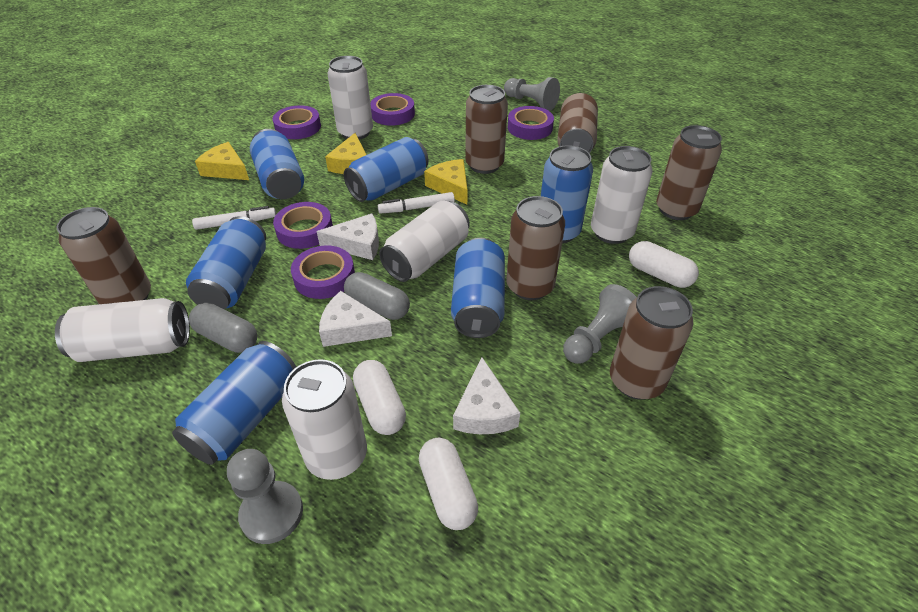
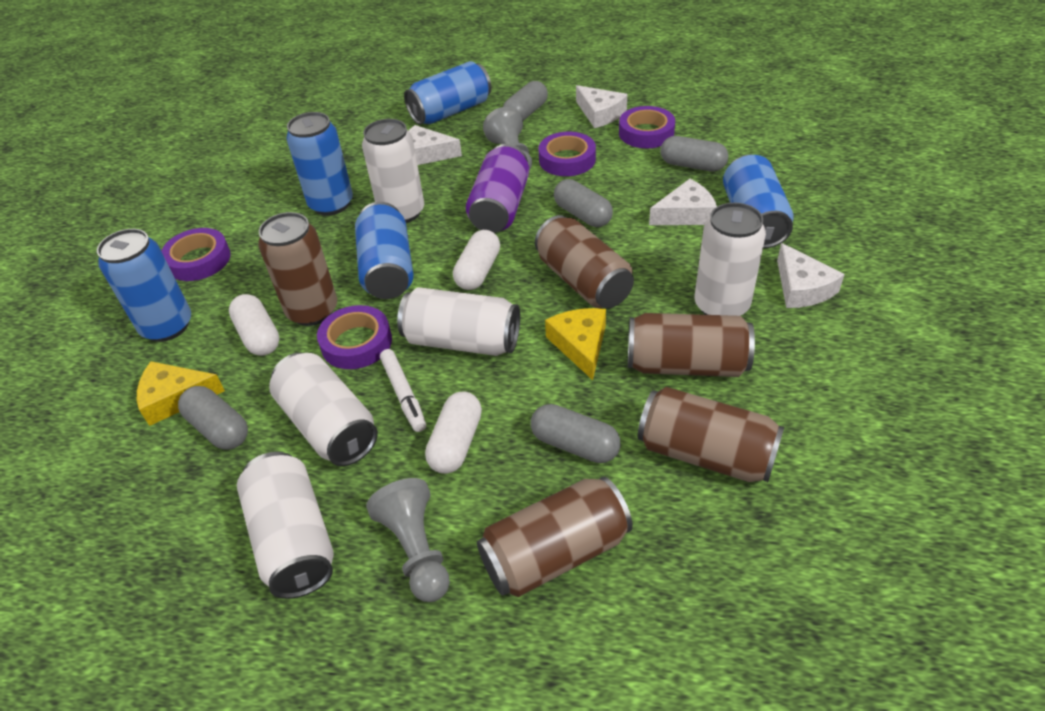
blue can: [172,341,296,465] [186,216,266,310] [250,129,304,199] [344,137,429,202] [451,238,505,338] [541,145,593,243] = 6 -> [97,229,191,342] [286,112,353,216] [355,202,413,299] [404,61,491,125] [723,154,794,248] = 5
brown can: [56,207,151,304] [465,85,508,174] [506,196,565,300] [557,93,598,153] [610,286,693,400] [656,125,722,220] = 6 -> [258,212,337,326] [477,476,633,597] [535,215,634,309] [628,313,755,377] [638,387,784,482] = 5
grey capsule: [189,303,257,353] [344,272,410,320] = 2 -> [178,386,248,450] [503,81,548,121] [531,404,621,463] [554,179,613,227] [660,136,728,172] = 5
grey pawn: [227,449,303,544] [504,77,560,111] [563,284,637,364] = 3 -> [366,478,450,602] [483,107,532,170] = 2
purple can: none = 0 -> [466,144,529,233] = 1
purple tape: [273,105,321,139] [273,202,333,249] [291,246,355,299] [370,93,415,126] [508,106,554,140] = 5 -> [161,228,231,281] [317,305,392,369] [539,132,596,176] [619,106,675,148] = 4
white cheese: [317,213,379,260] [319,291,392,347] [453,357,520,434] = 3 -> [409,125,462,165] [576,85,627,128] [649,179,717,225] [777,243,845,308] = 4
white marker: [192,206,276,230] [378,192,455,214] = 2 -> [380,349,426,432] = 1
yellow cheese: [195,142,249,180] [325,133,366,174] [424,159,468,205] = 3 -> [137,361,225,426] [545,308,606,380] = 2

